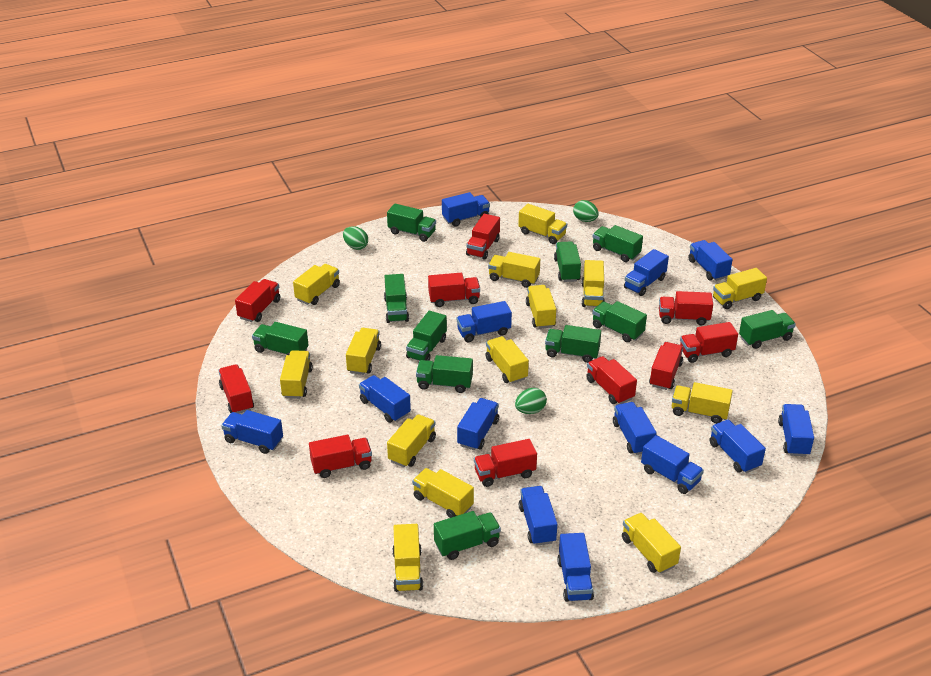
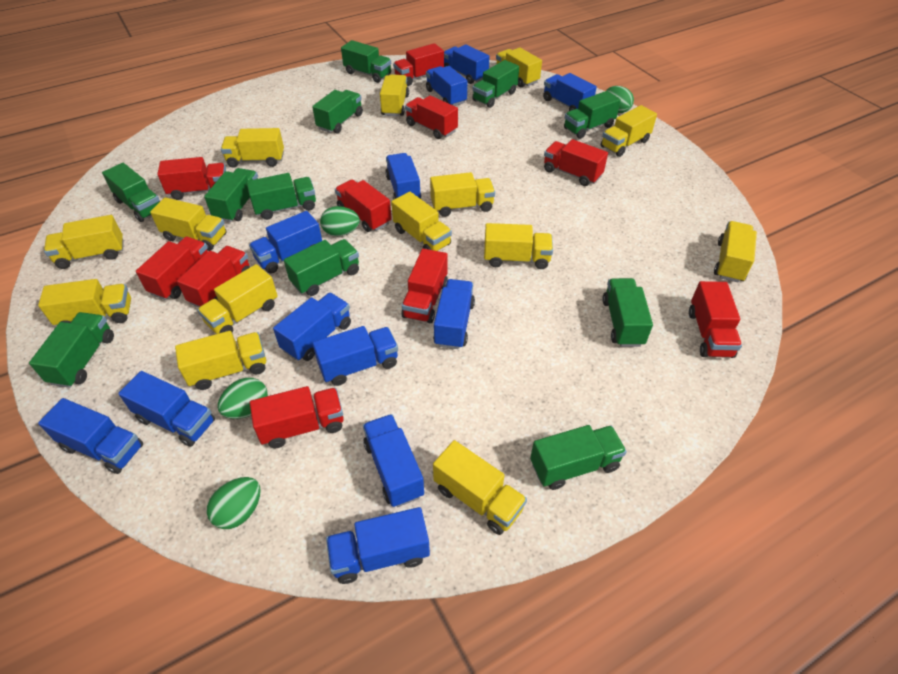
blue truck: [221,410,283,454] [359,375,411,423] [442,192,490,227] [457,301,512,342] [457,398,499,450] [519,486,557,546] [557,533,594,602] [613,402,657,455] [624,249,669,296] [641,435,704,494] [688,240,733,281] [710,420,766,473] [778,404,814,456] = 13 -> [38,398,144,474] [118,371,215,447] [249,211,322,274] [273,293,351,361] [312,326,398,386] [326,507,430,584] [363,414,424,507] [385,153,421,199] [426,66,467,106] [433,279,475,349] [444,44,490,84] [543,73,597,111] = 12
green egg: [343,226,368,250] [515,388,547,414] [573,200,599,222] = 3 -> [206,477,261,529] [218,378,268,419] [320,206,360,236] [606,86,634,113] = 4

